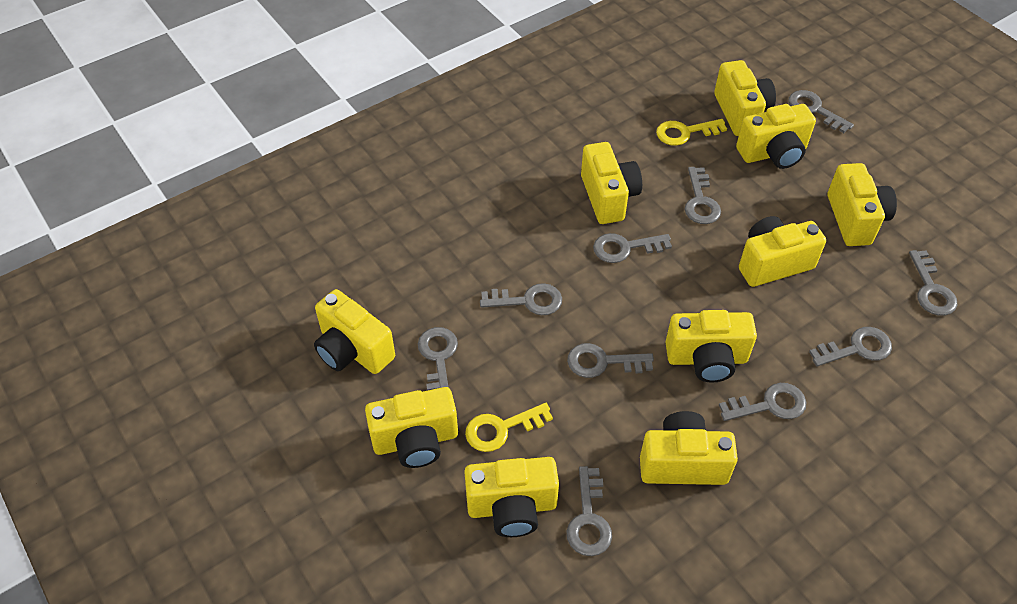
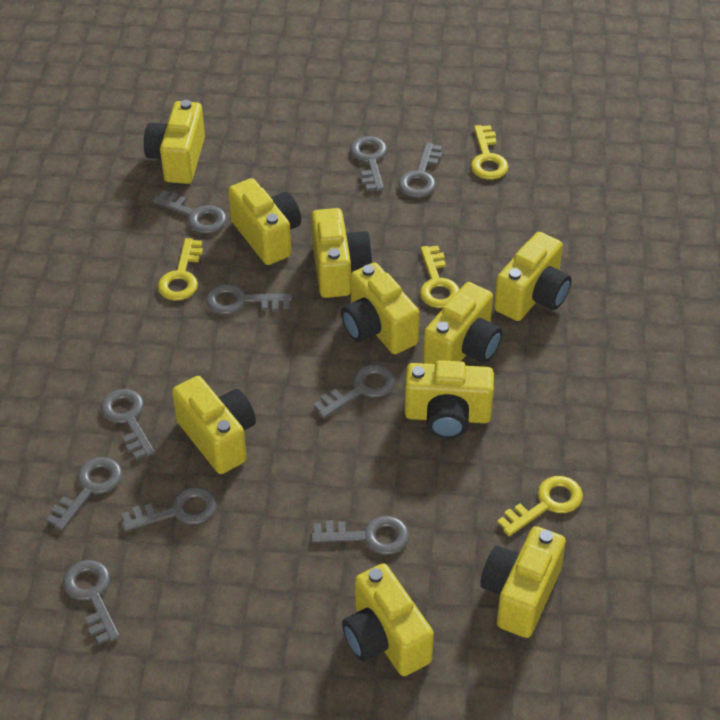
yellow key: [465,403,553,452] [656,119,727,146] = 2 -> [158,238,203,301] [420,246,460,308] [471,125,509,180] [497,476,583,536] = 4

